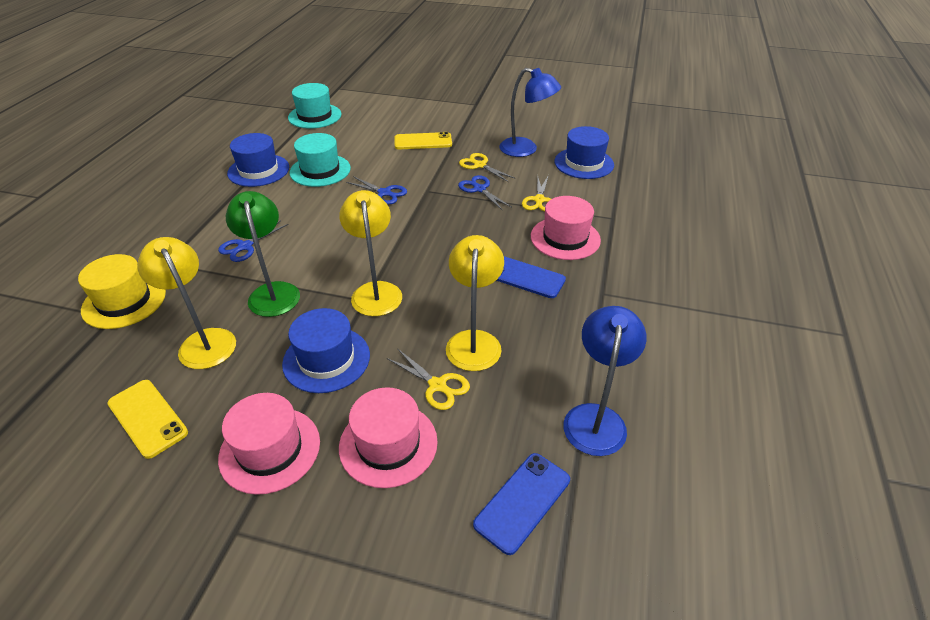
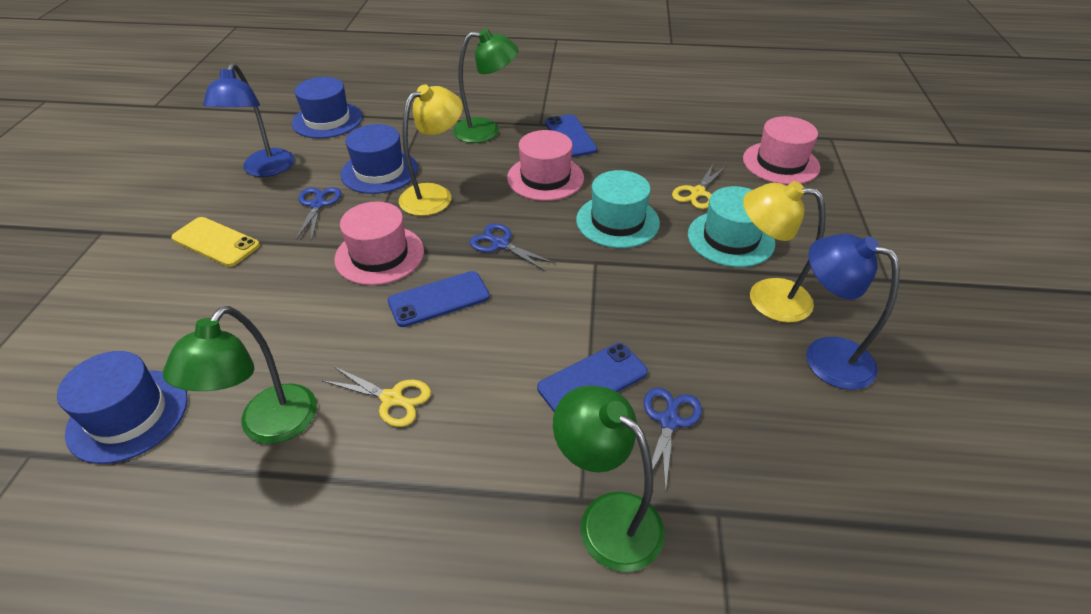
blue phone: [473,453,570,555] [496,256,566,298] = 2 -> [388,271,490,327] [537,343,648,413] [545,114,597,157] = 3
green lamp: [226,191,300,317] = 1 -> [163,306,317,444] [453,29,519,143] [553,386,664,572] = 3
yellow hat: [78,254,166,329] = 1 -> none = 0
yellow lamp: [137,237,236,369] [339,190,402,316] [446,235,504,371] = 3 -> [399,84,463,216] [743,181,826,323] = 2
yellow phone: [107,380,188,459] [395,132,452,149] = 2 -> [171,217,260,267] = 1
yellow scissors: [387,349,470,410] [459,153,516,182] [522,175,551,212] = 3 -> [323,366,431,427] [672,164,726,209] = 2

